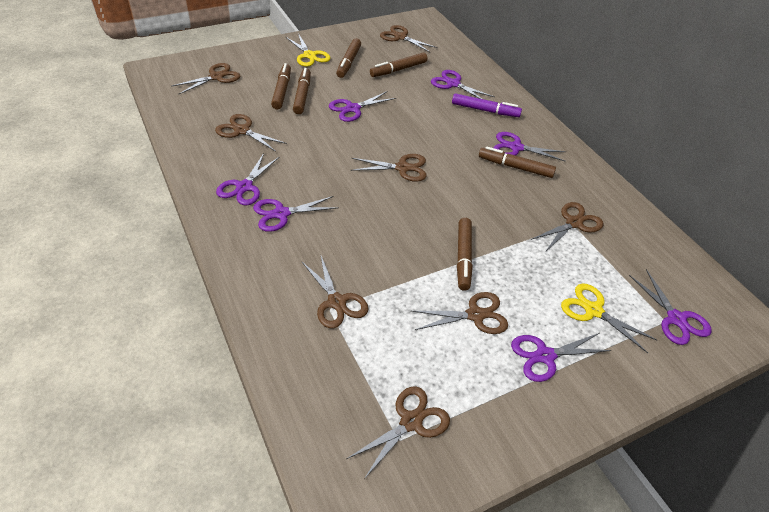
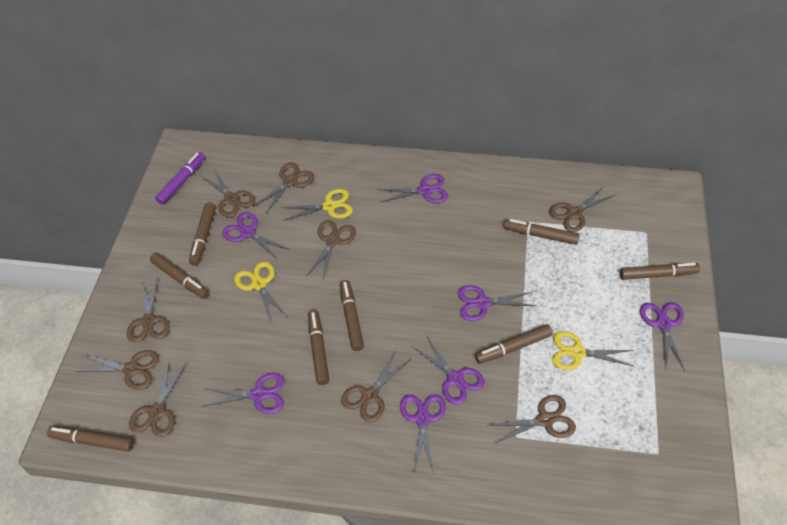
brown marker: [271,63,291,109] [293,68,311,114] [336,38,361,78] [370,52,428,77] [457,218,473,291] [479,146,556,178] = 6 -> [47,426,134,452] [150,253,209,299] [189,202,216,266] [308,310,329,385] [340,280,364,351] [475,324,553,364] [504,219,580,245] [620,263,700,280] = 8
brown scissors: [172,63,240,94] [215,114,287,152] [301,256,368,328] [346,387,450,479] [351,154,426,182] [380,25,438,52] [412,292,508,334] [531,202,603,252] = 8 -> [76,350,159,390] [127,277,170,343] [129,361,186,437] [201,169,255,218] [253,162,314,213] [307,220,356,279] [341,350,410,422] [489,395,576,444] [549,186,615,232] = 9
yellow scissors: [286,33,330,67] [561,283,657,353] = 2 -> [234,262,287,325] [281,189,353,221] [552,331,634,370] = 3

